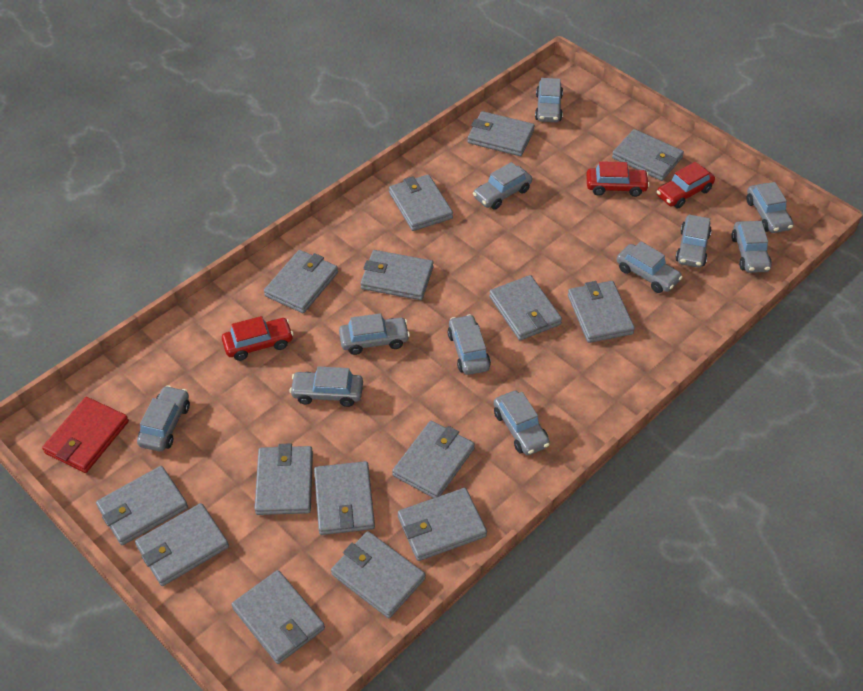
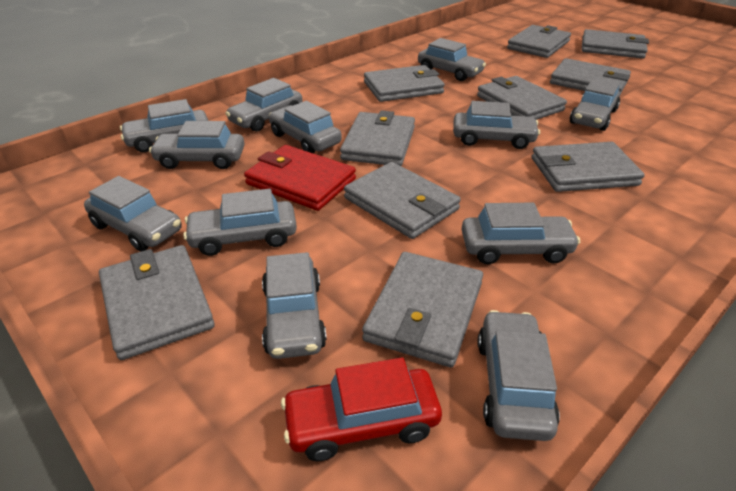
grey car: [137,385,190,452] [290,366,363,407] [339,313,410,355] [448,314,491,375] [473,162,532,210] [494,391,550,455] [535,78,563,122] [617,241,683,293] [676,215,712,268] [731,221,772,273] [746,182,793,233] = 11 -> [84,176,182,251] [120,99,208,152] [149,121,244,169] [183,189,297,256] [225,78,303,132] [262,252,327,359] [269,101,342,153] [418,38,486,81] [453,101,540,149] [462,203,580,264] [478,310,560,441] [570,77,620,131] = 12
grey wallet: [96,466,188,545] [135,503,229,586] [231,570,325,664] [255,443,313,515] [264,250,338,313] [314,461,375,535] [331,531,425,619] [360,250,434,300] [389,174,453,231] [392,421,475,498] [398,488,487,561] [468,111,535,156] [489,275,562,340] [568,281,635,343] [612,129,684,181] = 15 -> [99,245,215,360] [340,110,415,166] [344,162,461,239] [362,252,483,367] [364,65,445,102] [477,76,567,120] [507,25,571,58] [532,142,645,192] [550,58,631,94] [582,29,649,59] = 10
red car: [222,316,294,361] [586,161,650,197] [657,162,715,208] = 3 -> [281,357,442,461] = 1

